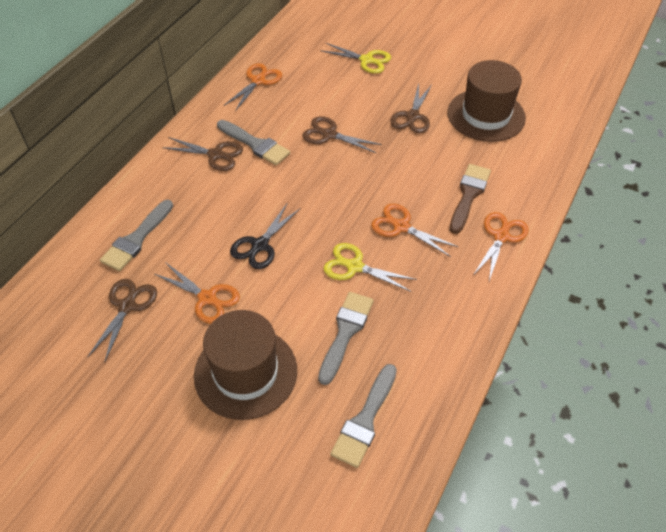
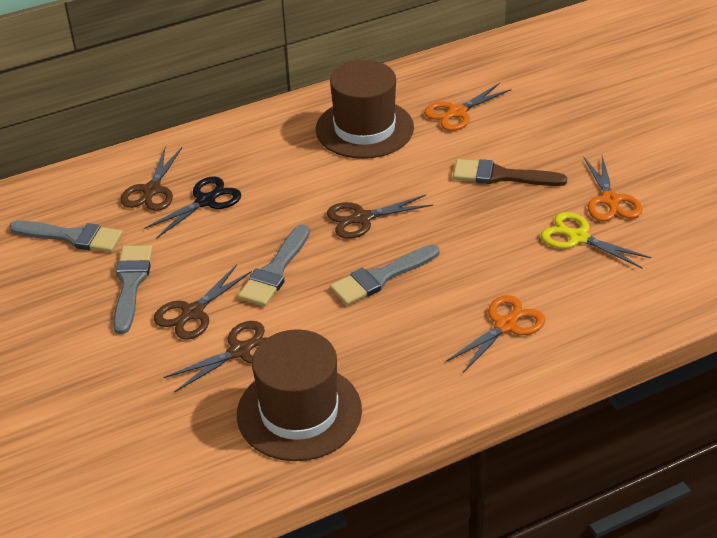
orange scissors: [154,262,240,324] [224,63,282,111] [371,204,459,257] [473,212,529,281] = 4 -> [424,83,512,131] [446,295,545,373] [584,156,642,221] = 3
yellow scissors: [320,43,391,74] [324,243,417,292] = 2 -> [541,212,651,268] = 1

